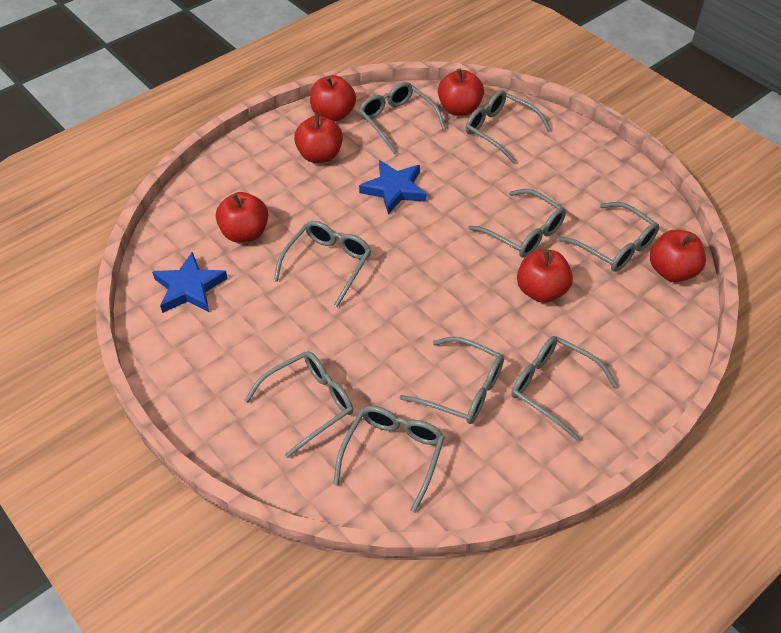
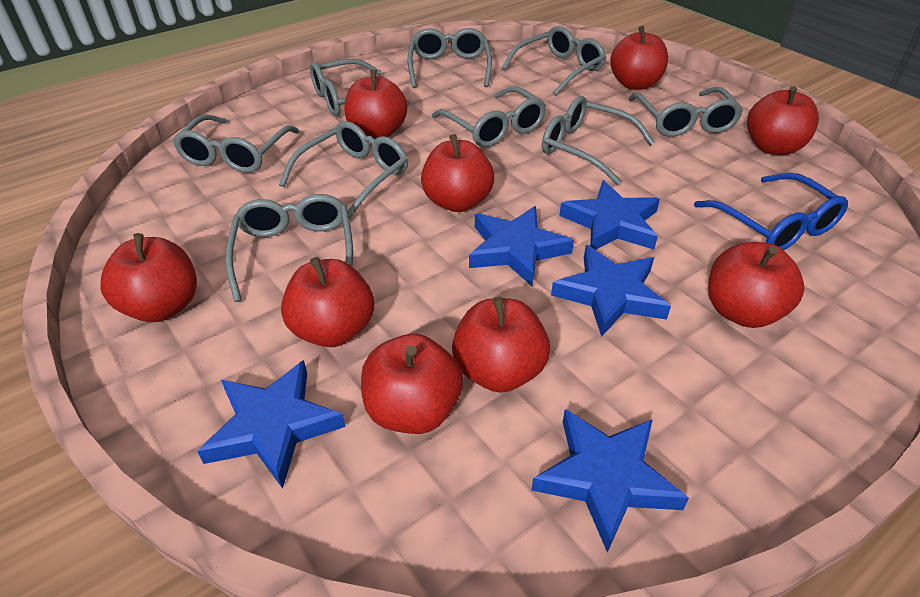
blue glasses: none = 0 -> [694,173,848,250] = 1
blue star: [152,252,228,313] [359,160,426,215] = 2 -> [197,360,346,489] [469,206,574,286] [531,409,689,553] [551,245,671,337] [559,180,660,250] = 5
red apple: [216,192,268,243] [294,114,343,163] [310,75,356,122] [438,68,484,116] [517,249,573,303] [650,229,706,282] = 6 -> [100,233,197,322] [281,257,374,347] [344,70,408,139] [361,334,463,434] [421,134,494,212] [452,296,550,393] [610,26,668,90] [708,242,804,328] [747,86,819,155] = 9

